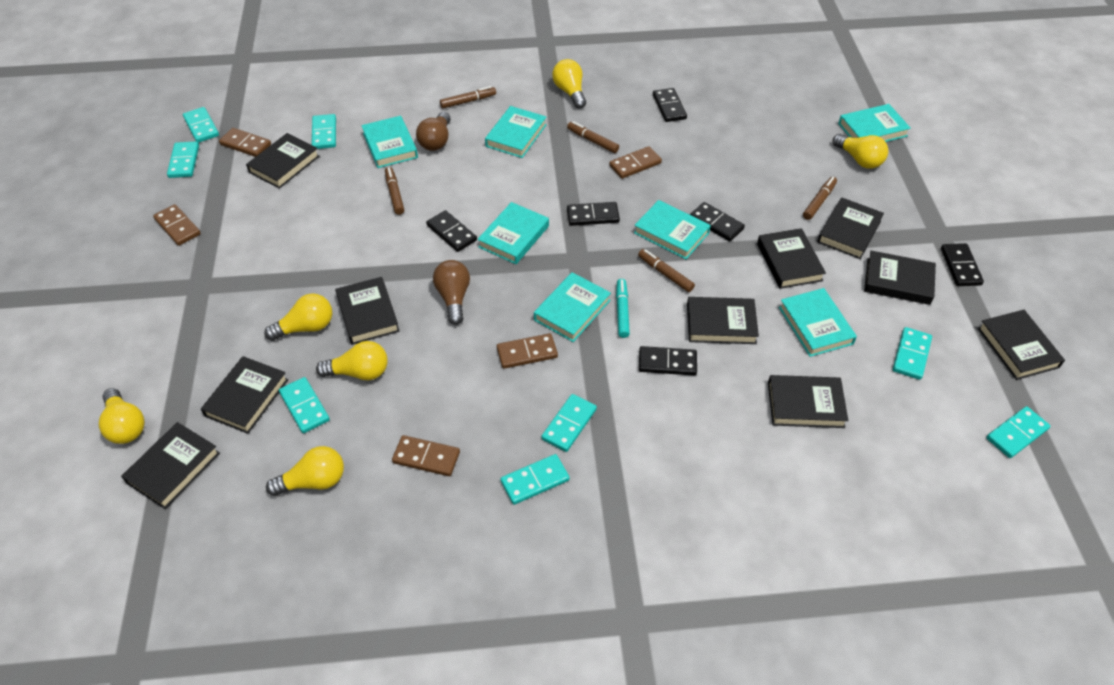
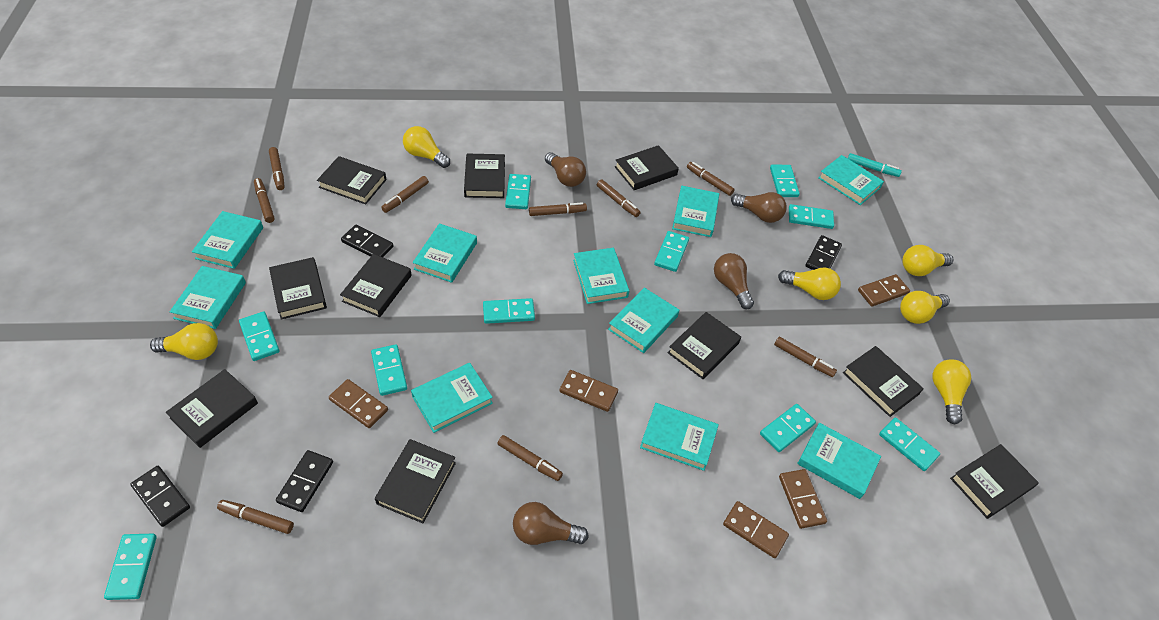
black domino: [426,210,477,252] [567,202,620,226] [639,346,697,376] [653,88,687,122] [690,202,745,241] [941,243,984,286] = 6 -> [130,466,190,527] [276,450,333,512] [341,225,393,257] [806,235,842,270] = 4
brown light bulb: [416,112,451,151] [433,260,470,325] = 2 -> [513,502,589,545] [545,152,586,187] [714,253,754,309] [731,192,787,223] = 4
brown marker: [385,167,404,215] [440,86,496,108] [567,121,619,153] [638,249,695,292] [803,177,837,220] = 5 -> [217,500,294,534] [254,178,275,223] [269,147,285,190] [381,176,429,213] [497,435,563,481] [529,202,587,216] [597,179,641,217] [687,162,735,196] [774,337,837,377] = 9
turquoise book: [361,116,418,168] [478,202,549,264] [485,106,547,158] [534,272,611,342] [634,200,711,259] [779,288,857,357] [838,104,911,142] = 7 -> [170,266,246,329] [192,211,263,269] [411,363,493,433] [413,223,477,283] [573,248,629,304] [608,288,679,353] [640,403,719,471] [672,186,719,237] [797,423,881,499] [818,155,884,205] = 10
turquoise domino: [167,141,199,178] [183,107,219,143] [279,377,330,433] [312,114,336,149] [501,454,570,505] [541,394,597,452] [893,327,932,380] [986,406,1050,458] = 8 -> [104,534,157,600] [239,311,280,361] [371,344,407,396] [483,298,535,324] [505,174,531,209] [654,231,689,272] [760,404,816,452] [770,164,800,197] [789,204,834,229] [879,417,940,471] = 10

